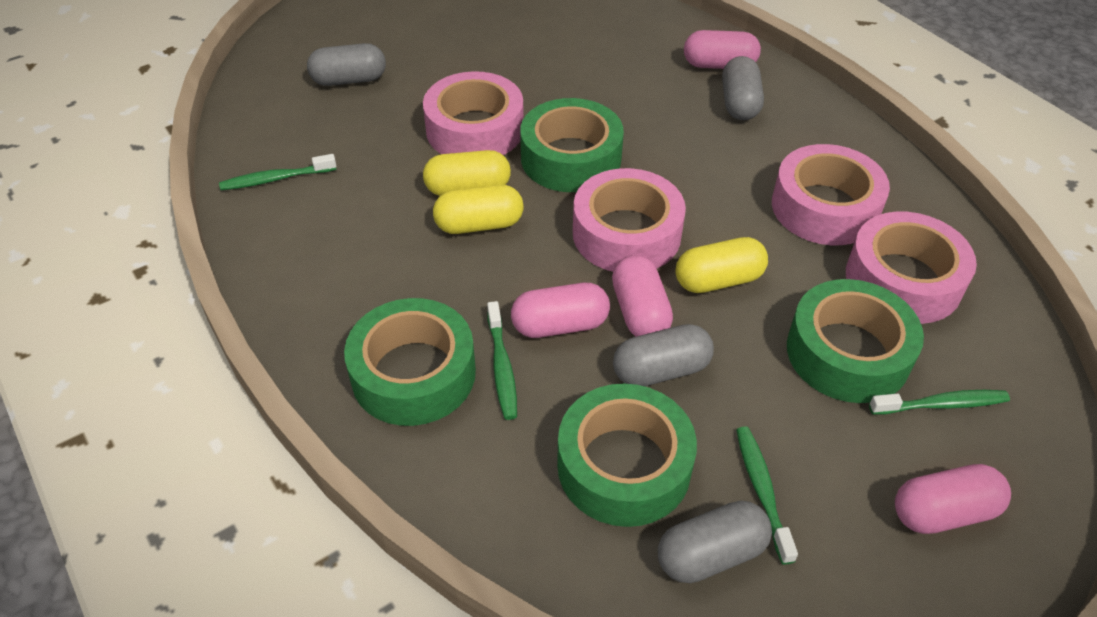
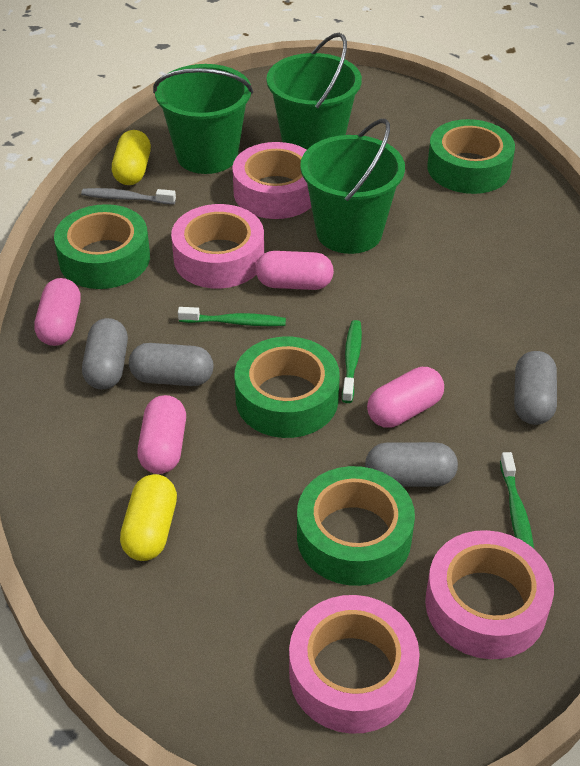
green bucket: none = 0 -> [153,64,253,174] [266,33,362,149] [300,119,405,254] = 3
green toothbrush: [219,154,337,190] [487,301,517,420] [736,427,798,565] [869,390,1010,415] = 4 -> [178,307,286,326] [342,320,362,403] [500,452,534,549] = 3
grey toothbrush: none = 0 -> [81,188,176,204] = 1
yellow capsule: [423,150,511,196] [433,185,523,234] [675,237,768,293] = 3 -> [112,130,151,185] [120,474,177,561] = 2

